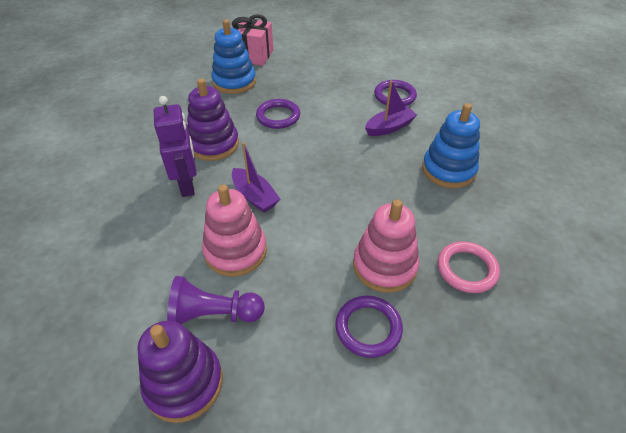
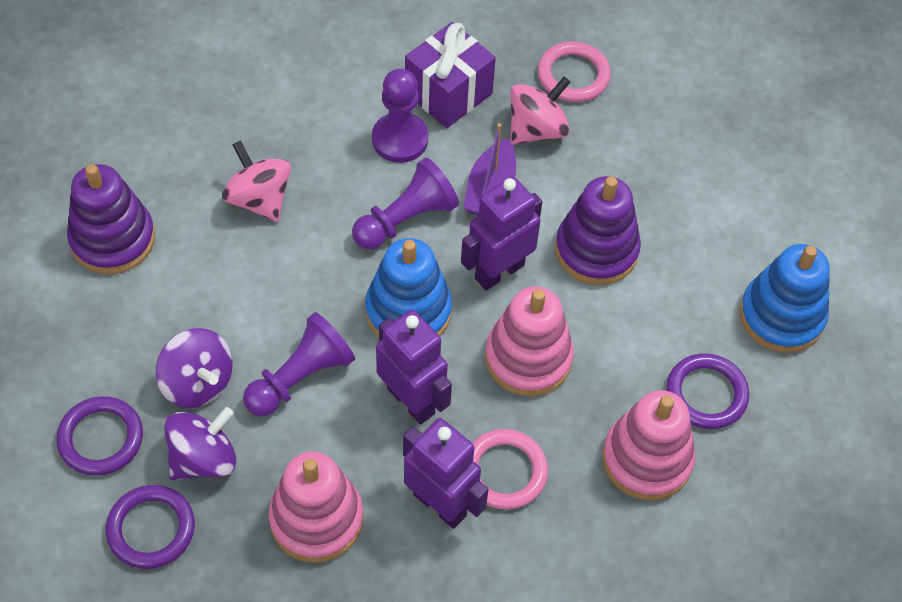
pink gift: [232,14,273,66] = 1 -> none = 0
pink ring: [438,241,500,293] = 1 -> [473,429,548,510] [538,42,611,102] = 2
pink spinning top: none = 0 -> [222,140,291,222] [510,76,571,145] = 2
pink stacking toy: [202,184,267,277] [353,199,419,293] = 2 -> [268,451,363,563] [485,286,574,396] [602,390,695,501] = 3
purple boat: [232,142,280,213] [365,80,417,136] = 2 -> [463,123,516,216] = 1
purple gift: none = 0 -> [405,22,496,128] = 1
purple pawn: [167,276,265,324] = 1 -> [243,312,355,416] [352,158,459,249] [372,69,428,163] = 3
purple robot: [154,96,197,197] = 1 -> [376,309,452,424] [403,418,489,529] [461,177,542,291] = 3
purple spinning top: none = 0 -> [156,328,233,408] [164,407,236,480] = 2

